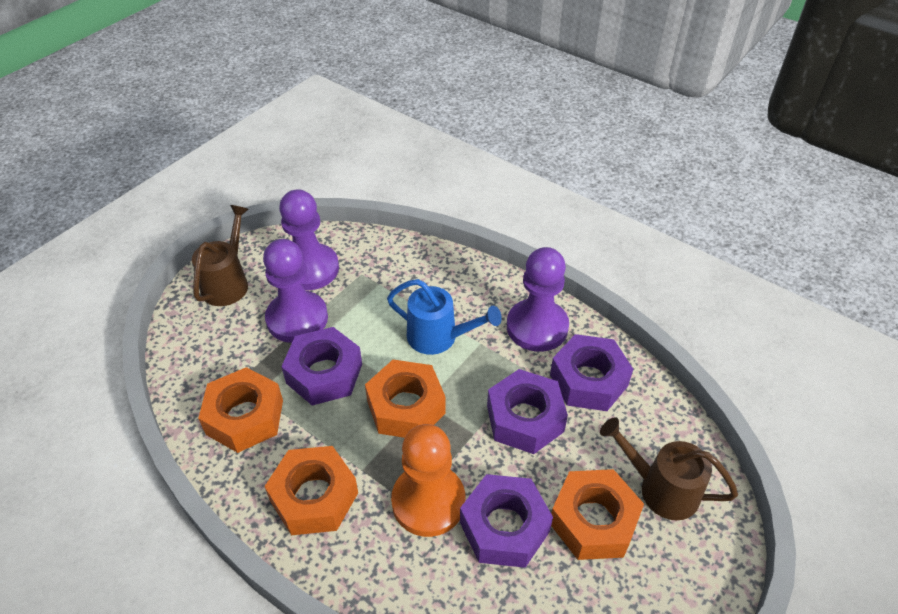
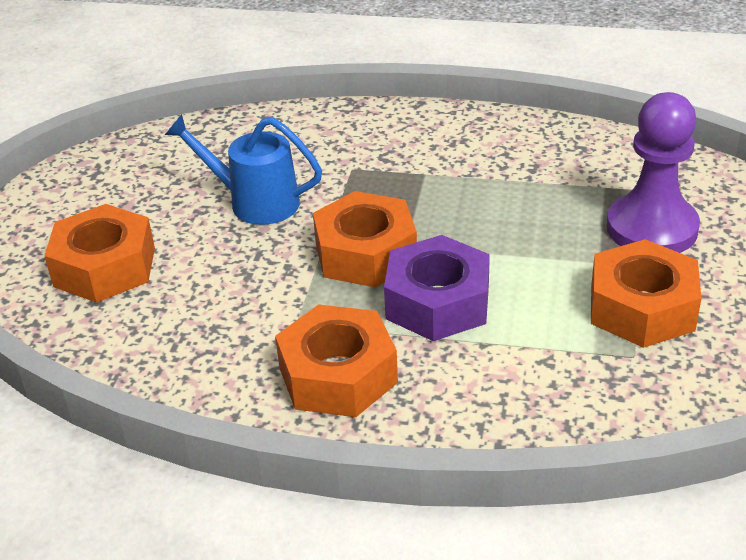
brown watering can: [192,205,249,306] [600,417,738,520] = 2 -> none = 0
orange pawn: [391,424,465,537] = 1 -> none = 0
purple nut: [281,327,362,405] [460,474,553,568] [487,369,568,454] [550,334,633,411] = 4 -> [384,235,490,341] = 1
purple pawn: [263,239,328,343] [279,189,339,290] [507,247,569,352] = 3 -> [606,92,700,253] = 1

